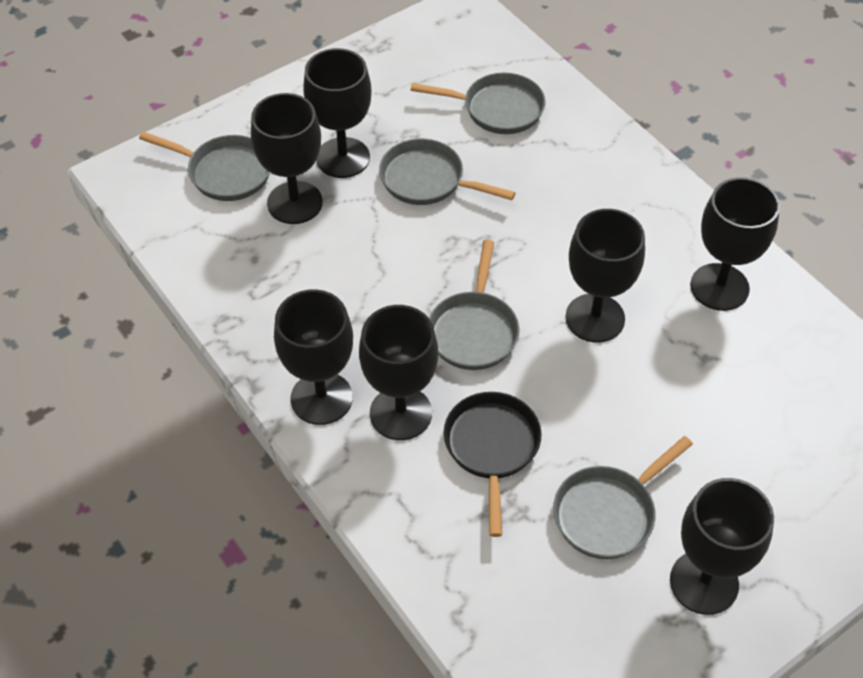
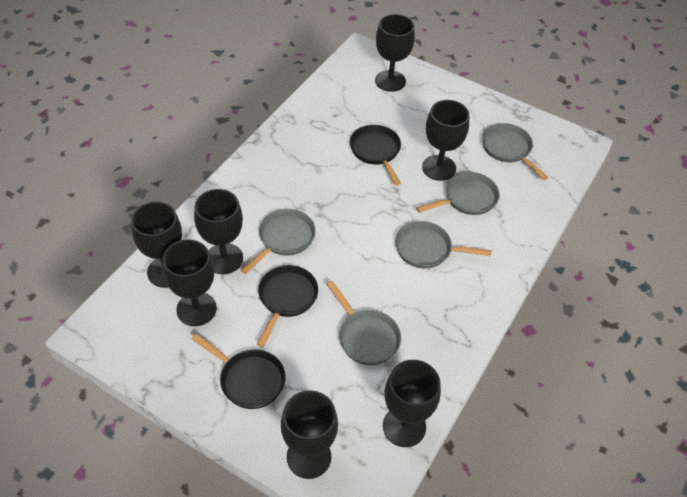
black pan: [444,392,541,537] = 1 -> [192,334,286,409] [257,265,318,347] [350,125,401,185] = 3

